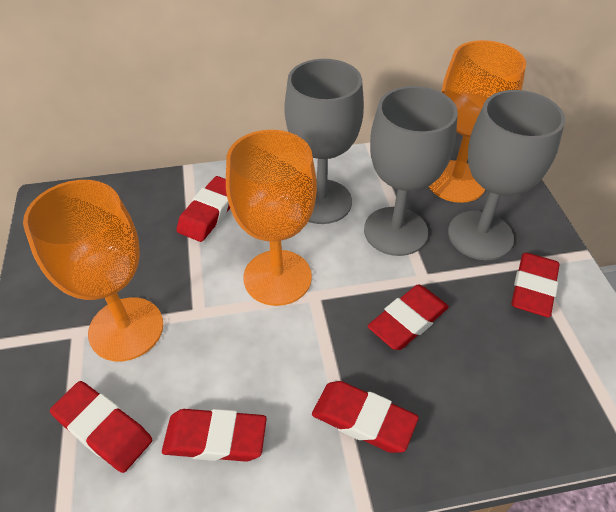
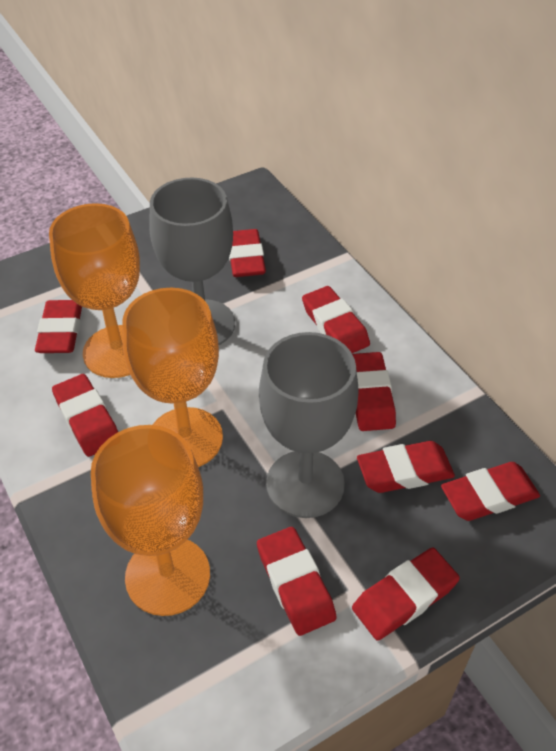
grey goblet: [284,59,364,224] [364,86,458,256] [448,90,565,260] = 3 -> [149,177,235,345] [259,332,359,518] = 2
red eraser: [50,381,152,473] [162,409,267,462] [176,176,230,242] [312,381,419,453] [368,285,449,350] [511,253,559,317] = 6 -> [35,300,82,353] [52,374,118,457] [229,229,266,277] [257,527,336,636] [302,286,370,353] [352,352,396,431] [352,548,460,641] [357,441,455,493] [441,462,540,521] = 9

